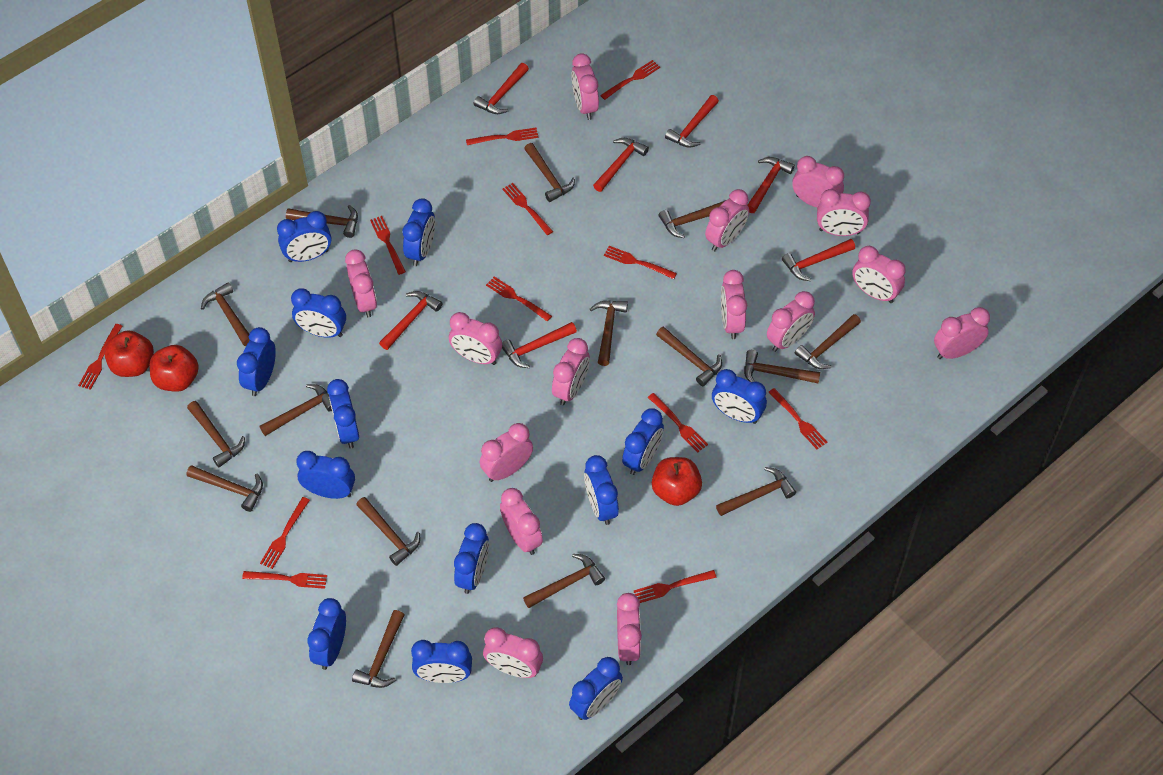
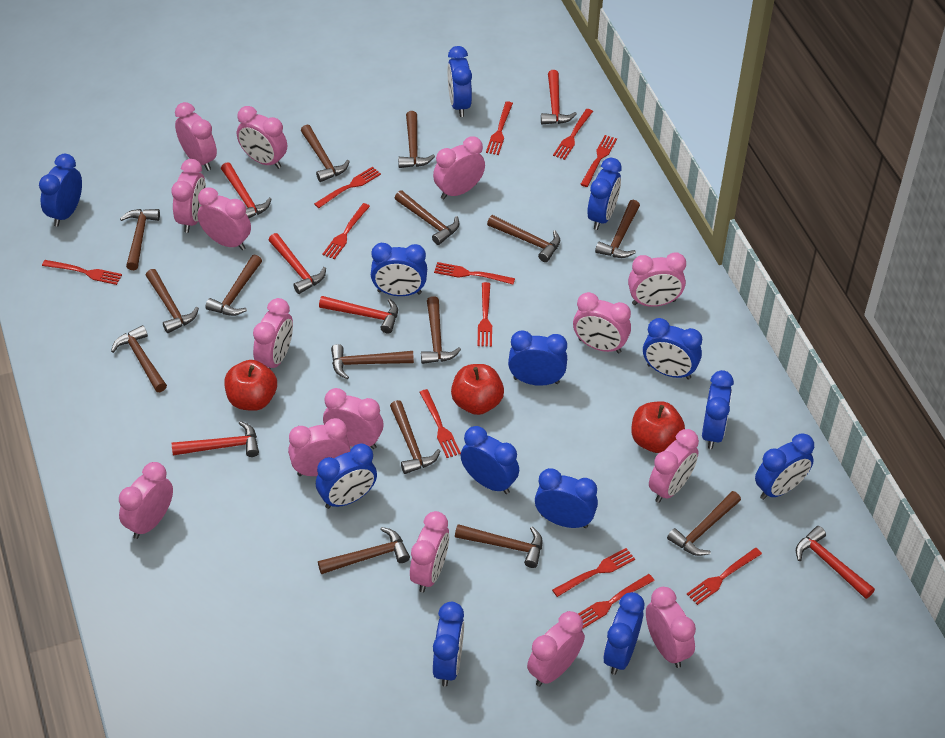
red hammer: [379,291,443,350] [474,63,529,114] [502,322,577,368] [593,138,649,192] [665,95,719,148] [748,157,795,213] [782,239,855,281] = 7 -> [172,421,259,457] [221,162,271,218] [269,233,326,294] [319,296,398,334] [541,70,577,124] [796,526,875,599] = 6

